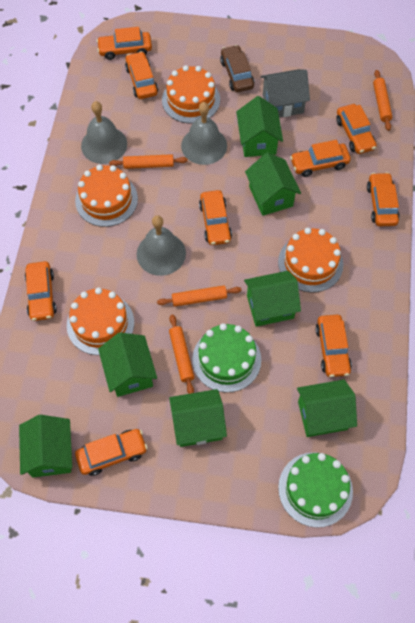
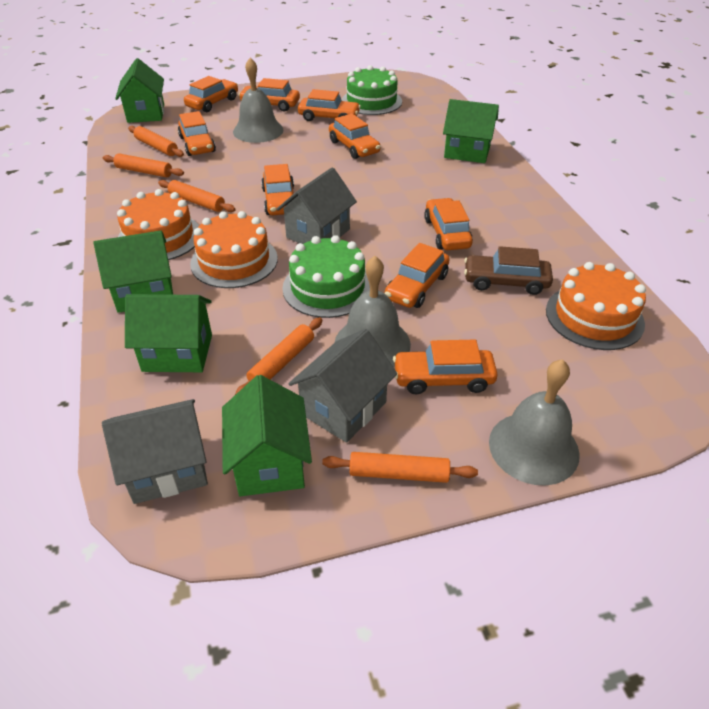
green house: [19,415,72,477] [98,332,157,397] [169,389,227,447] [236,96,283,157] [244,271,301,327] [245,152,301,216] [297,380,357,437] = 7 -> [94,230,173,313] [115,58,164,123] [125,294,212,372] [222,375,312,496] [443,99,499,163] = 5
grey house: [261,69,310,117] = 1 -> [102,399,208,504] [277,167,357,244] [289,329,397,443] = 3
orange cake: [67,287,134,355] [75,165,138,227] [162,65,220,124] [278,228,343,293] = 4 -> [117,189,199,260] [190,211,278,288] [546,262,646,350] = 3
orange rolling pin: [109,154,188,169] [157,285,242,307] [169,314,194,394] [373,70,392,131] = 4 -> [102,153,184,177] [128,126,184,157] [158,180,236,212] [235,317,322,395] [322,452,478,483] = 5

